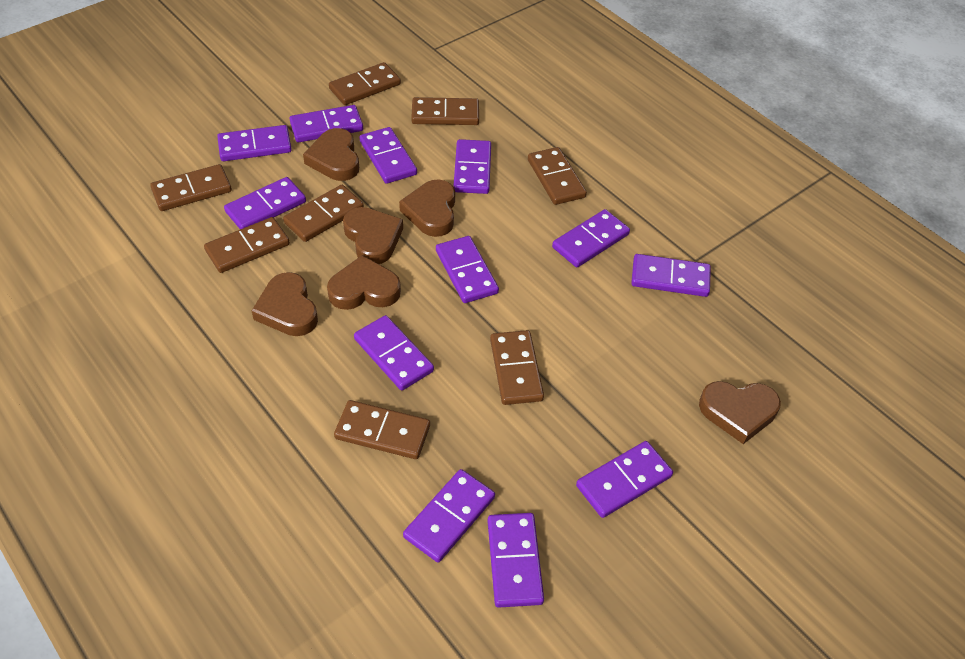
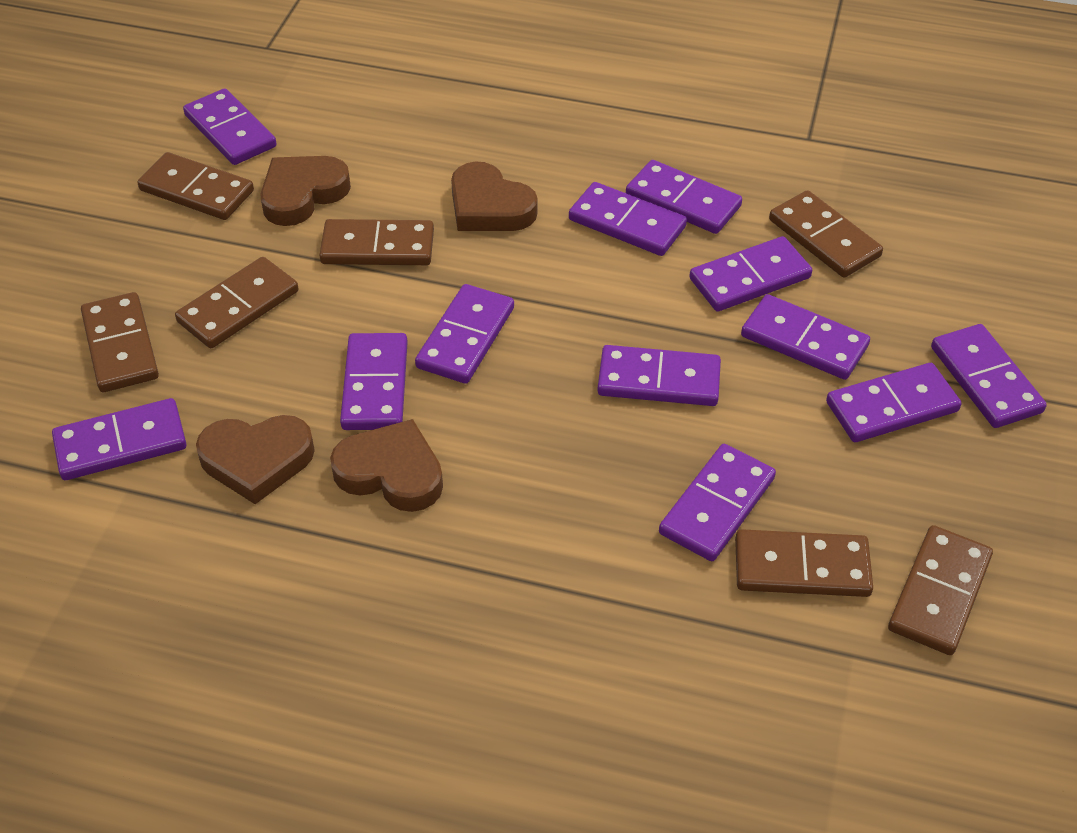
brown domino: [150,164,232,211] [204,217,290,273] [283,185,364,242] [329,62,401,105] [334,400,430,459] [411,97,479,125] [490,330,544,405] [528,147,587,205] = 8 -> [81,292,159,392] [137,152,254,220] [175,257,299,348] [319,219,434,265] [735,529,873,597] [769,190,883,278] [888,525,993,655] = 7
brown heart: [252,272,318,336] [303,128,359,181] [327,255,401,310] [343,207,403,264] [399,179,455,237] [699,381,781,444] = 6 -> [196,415,315,504] [260,156,351,226] [330,419,443,512] [451,162,538,231] = 4

